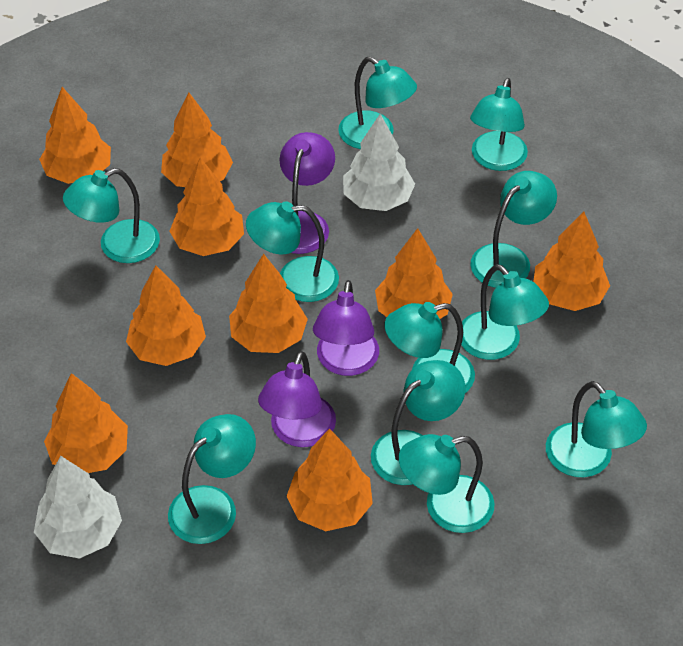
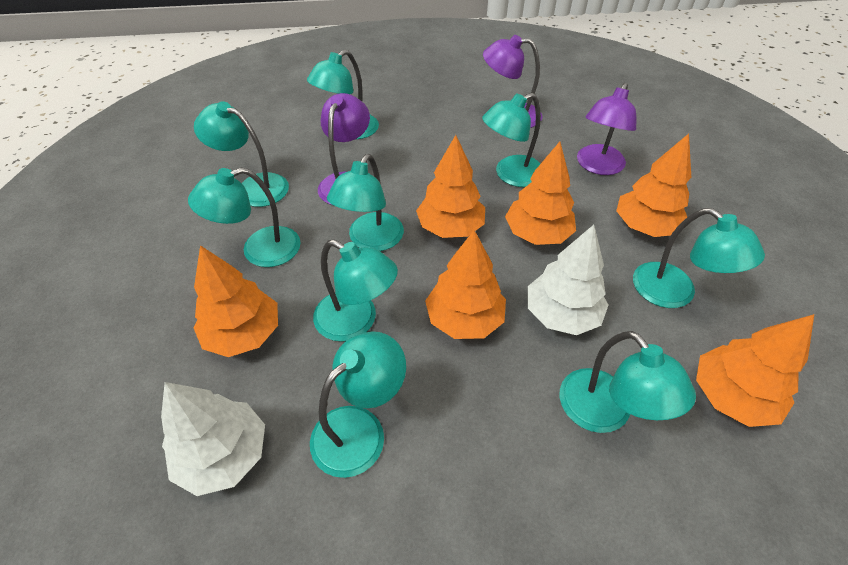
orange tree: [39,87,111,184] [44,373,128,473] [126,265,206,366] [161,92,233,187] [169,158,244,256] [229,254,308,353] [286,428,373,531] [375,228,453,319] [533,211,610,311] = 9 -> [194,245,278,357] [416,135,485,238] [425,230,506,339] [505,142,576,245] [616,134,691,237] [696,314,814,427] = 6
turquoise lamp: [63,168,160,263] [168,414,256,544] [246,201,339,302] [338,57,417,149] [371,360,465,485] [385,302,475,393] [399,434,494,533] [461,264,549,360] [470,78,528,171] [470,171,557,288] [546,381,647,477] = 11 -> [188,167,300,267] [194,101,289,207] [307,50,379,139] [310,331,406,478] [313,240,398,342] [327,154,404,251] [482,93,541,187] [560,331,696,433] [633,208,765,308] = 9

